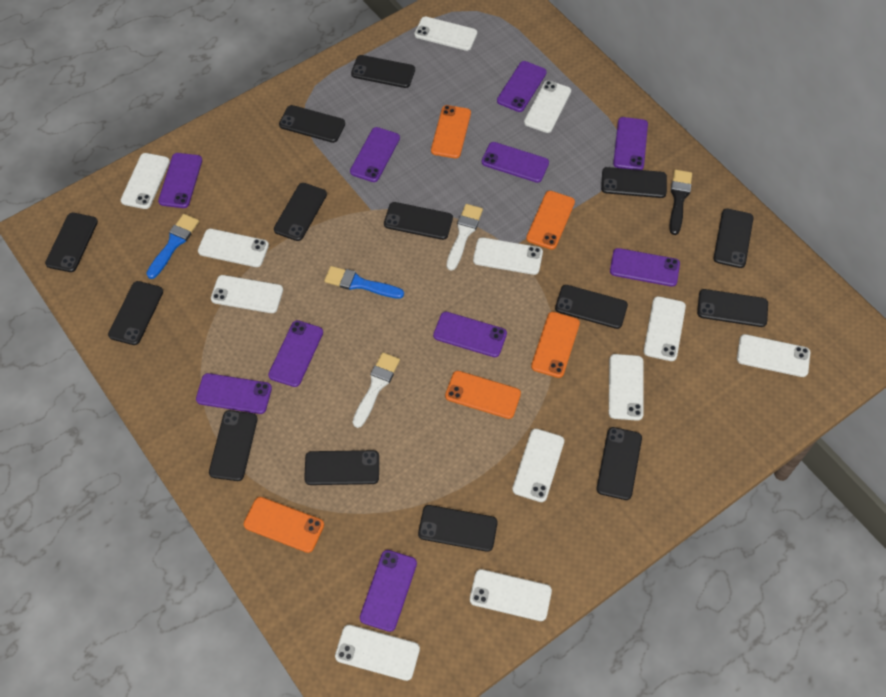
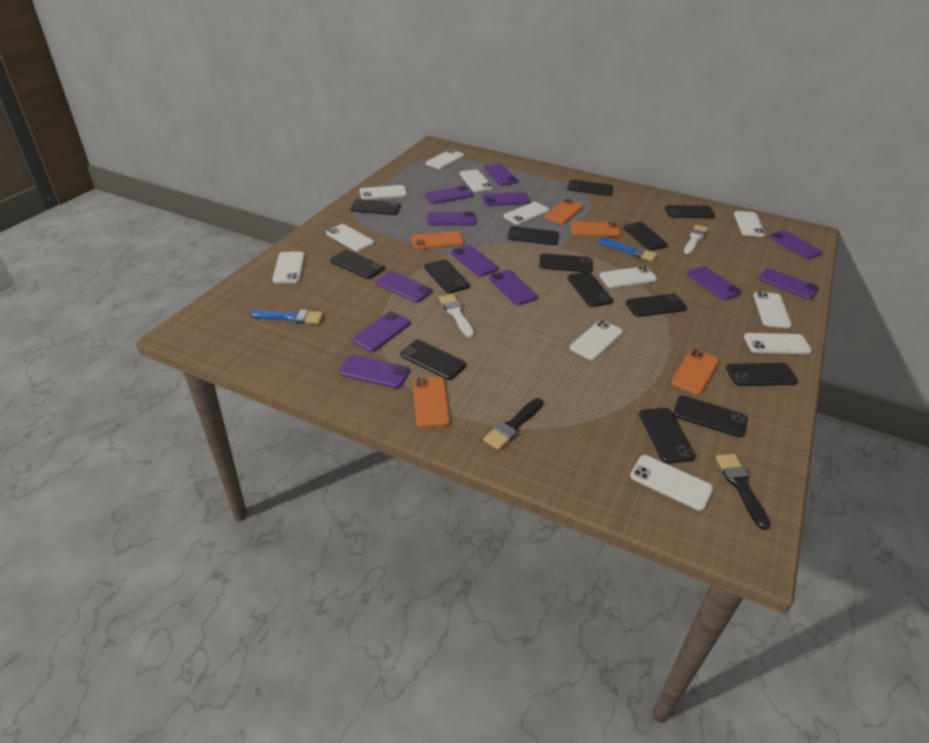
black brush: [669,170,692,235] = 1 -> [483,398,543,450] [716,454,770,530] = 2
purple phone: [158,153,202,208] [196,373,272,414] [268,320,323,387] [350,127,400,182] [360,550,417,632] [433,312,507,357] [482,142,549,183] [497,61,547,112] [610,248,680,287] [613,117,648,170] = 10 -> [339,355,410,388] [352,311,411,352] [376,271,432,303] [425,186,473,204] [427,212,476,225] [451,245,499,276] [482,192,530,206] [484,164,518,186] [489,270,538,305] [687,266,742,300] [758,268,819,299] [769,230,822,259] = 12

